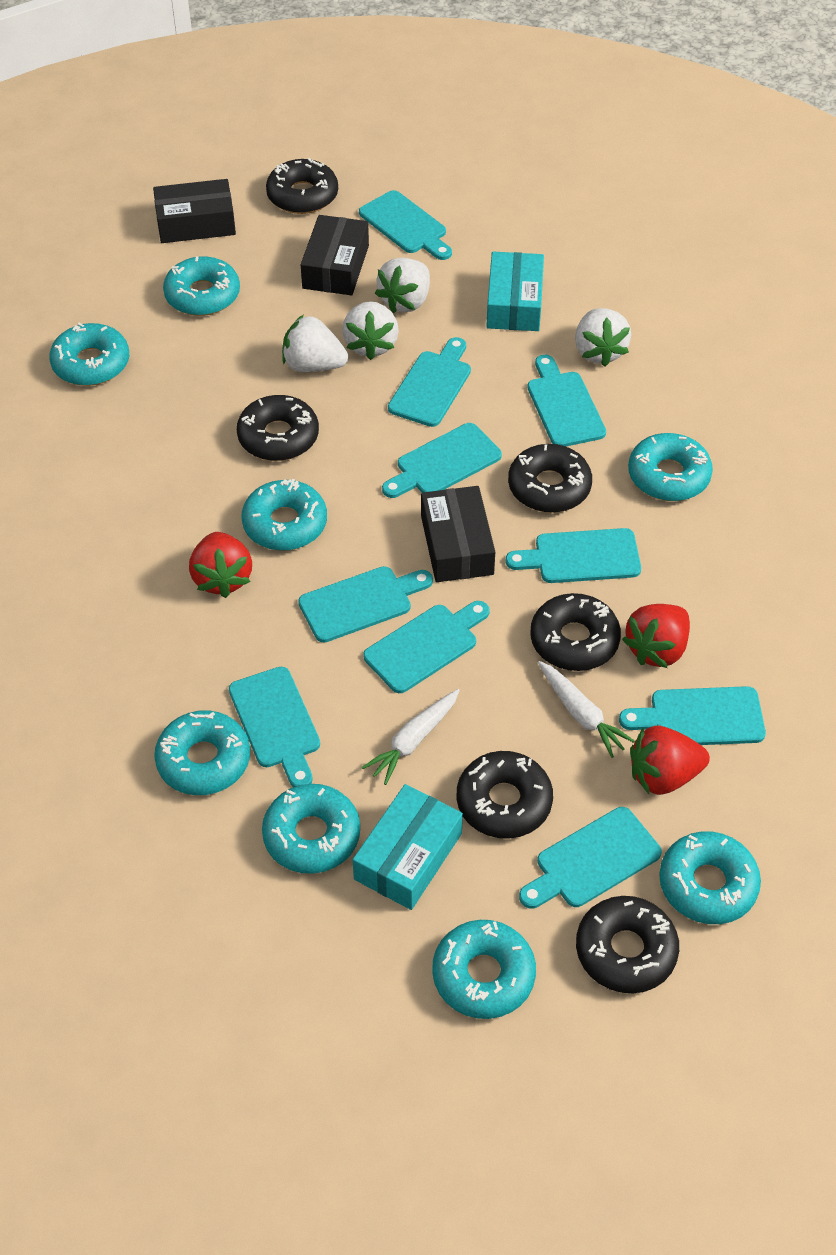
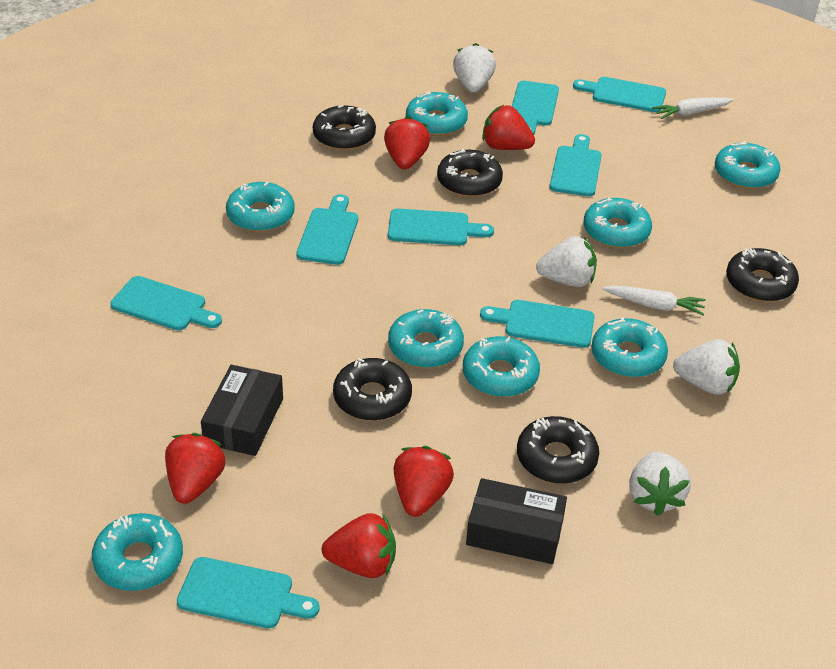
black box: [153,179,236,243] [301,215,369,295] [421,486,495,582] = 3 -> [201,365,283,456] [466,478,567,564] = 2
black donut: [237,395,319,461] [266,158,338,214] [457,751,553,839] [508,444,592,513] [530,593,621,671] [576,896,679,993] = 6 -> [313,105,376,150] [333,358,412,421] [437,149,503,197] [517,416,599,484] [726,248,799,302] = 5
red strawberry: [189,532,252,598] [622,604,690,668] [630,726,710,795] = 3 -> [165,433,225,504] [322,513,396,578] [384,116,430,169] [394,446,454,517] [482,105,535,150] = 5
turquoise box: [353,784,463,910] [486,252,544,331] = 2 -> none = 0
turquoise cutting board: [229,667,320,787] [298,566,433,643] [359,190,452,260] [363,601,490,693] [382,423,502,498] [388,337,471,427] [505,528,641,583] [519,807,662,909] [527,355,606,446] [619,686,766,745] = 10 -> [110,276,222,331] [177,557,320,628] [296,194,358,265] [388,209,494,246] [480,300,595,348] [512,81,559,135] [550,134,602,196] [573,77,666,112] = 8

